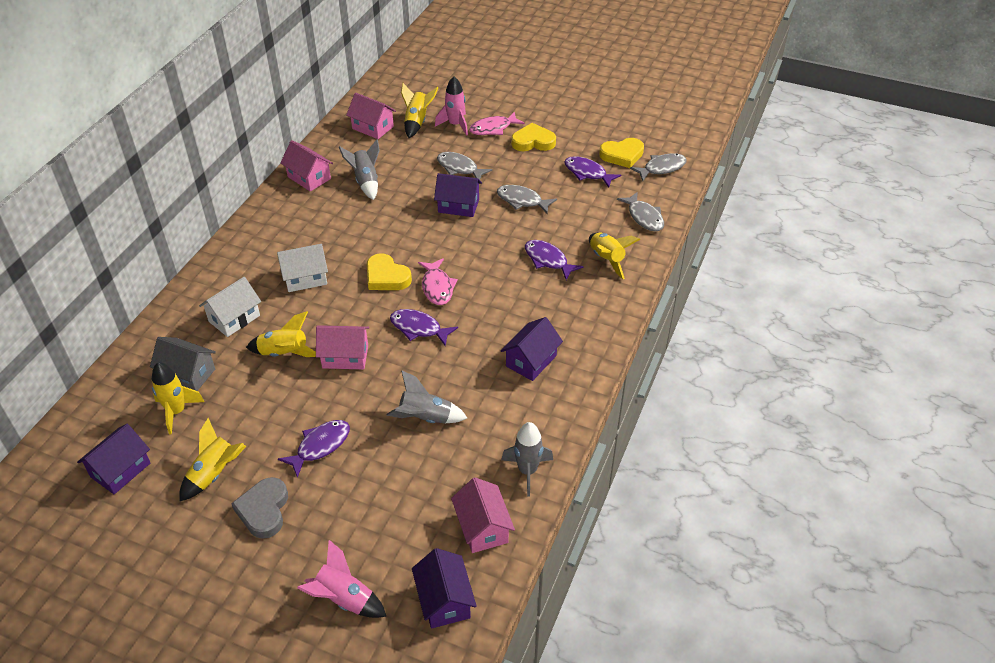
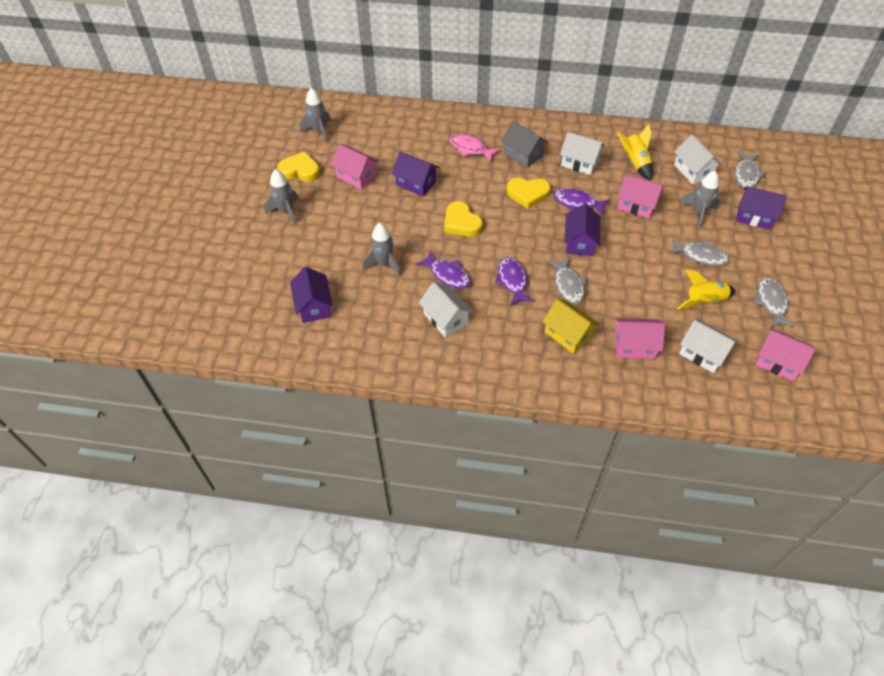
grey heart: [231,477,288,539] = 1 -> none = 0
grey rocket: [339,139,380,200] [386,371,467,423] [501,422,553,496] = 3 -> [264,169,299,225] [300,88,331,143] [363,223,401,277] [680,171,720,229] = 4
pink fish: [418,258,458,305] [469,112,525,135] = 2 -> [449,134,501,162] = 1
pink rocket: [297,540,387,618] [435,76,468,136] = 2 -> none = 0
purple fish: [278,420,350,478] [390,309,458,346] [525,240,583,280] [564,156,621,188] = 4 -> [416,251,471,289] [495,257,534,306] [554,188,610,215] = 3
white house: [199,277,261,337] [277,244,328,292] = 2 -> [419,282,473,338] [560,132,605,175] [674,134,722,185] [679,319,737,373] = 4
yellow house: none = 0 -> [542,299,599,354] = 1
yellow rocket: [152,362,205,435] [179,418,246,502] [246,311,316,357] [401,83,438,138] [589,233,640,279] = 5 -> [617,124,653,181] [677,270,735,310] = 2

